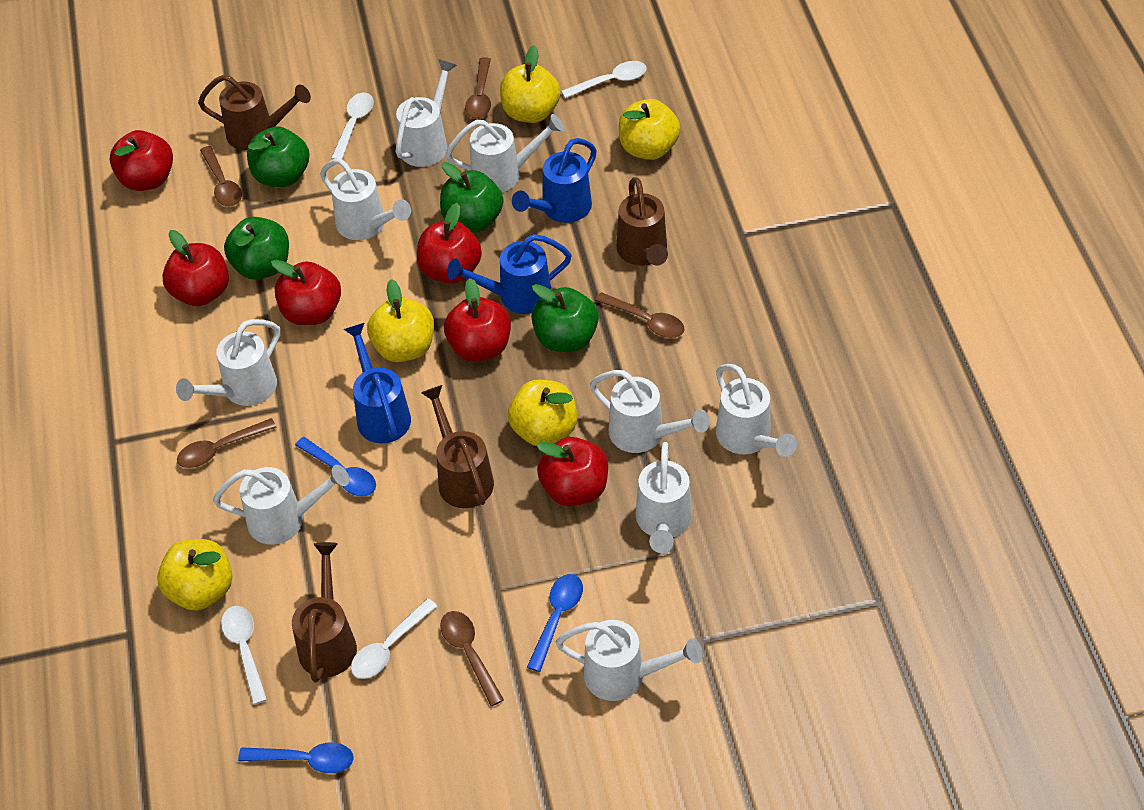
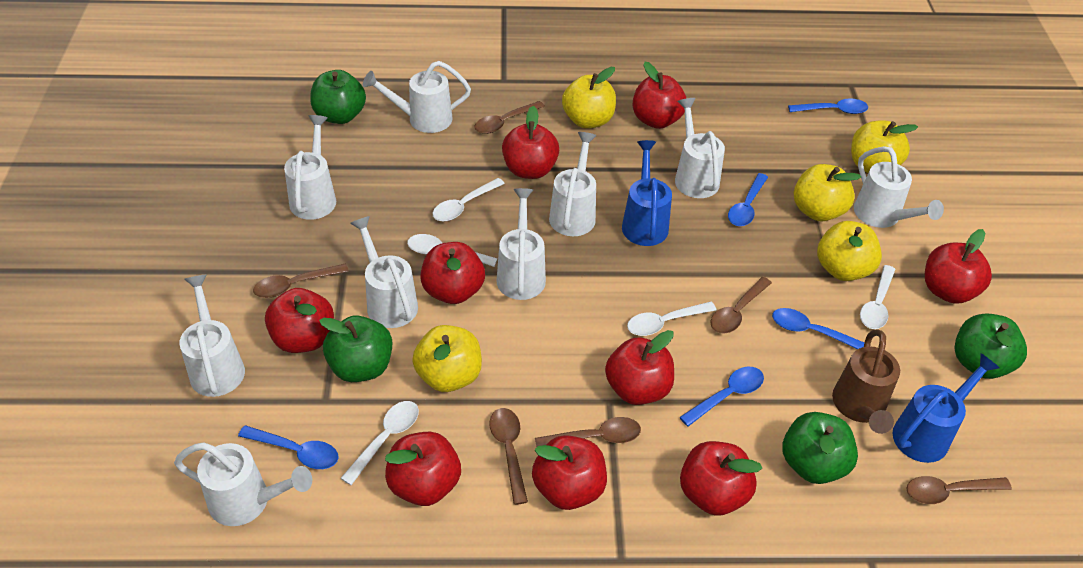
blue spoon: [238,742,354,773] [295,437,376,497] [527,574,583,672] = 3 -> [238,425,339,469] [679,367,764,427] [728,173,768,226] [772,308,865,349] [788,98,868,114] = 5
blue watering can: [344,323,411,443] [447,234,572,314] [512,138,597,223] = 3 -> [622,140,672,246] [893,353,1000,463] = 2
brown spoon: [177,418,277,468] [200,146,242,207] [440,611,504,706] [465,57,491,119] [595,292,684,338] = 5 -> [253,263,349,298] [475,101,545,134] [489,408,528,505] [535,417,641,447] [711,277,772,334] [906,476,1012,504] = 6
brown watering can: [198,75,311,150] [292,542,357,683] [421,385,494,508] [616,177,668,266] = 4 -> [832,329,900,434] = 1
red apple: [110,130,173,191] [162,230,229,306] [271,259,341,325] [417,203,482,284] [444,278,511,361] [536,437,608,506] = 6 -> [265,288,334,353] [385,432,461,506] [420,242,485,304] [502,106,559,179] [532,435,607,510] [605,330,674,405] [633,62,686,129] [680,441,762,516] [925,229,992,304] = 9
white spoon: [221,606,267,705] [331,93,374,160] [351,598,437,679] [561,61,647,99] = 4 -> [341,401,419,485] [407,234,498,267] [432,178,505,222] [627,302,716,336] [860,265,896,329] = 5

